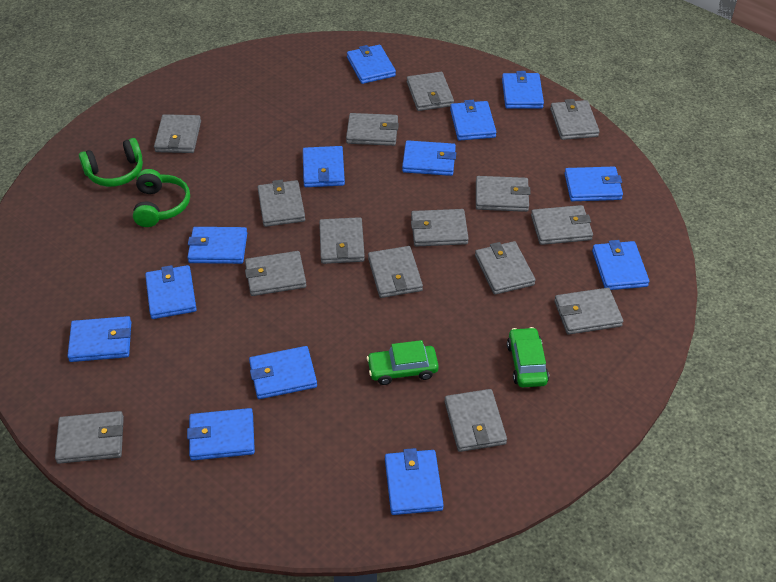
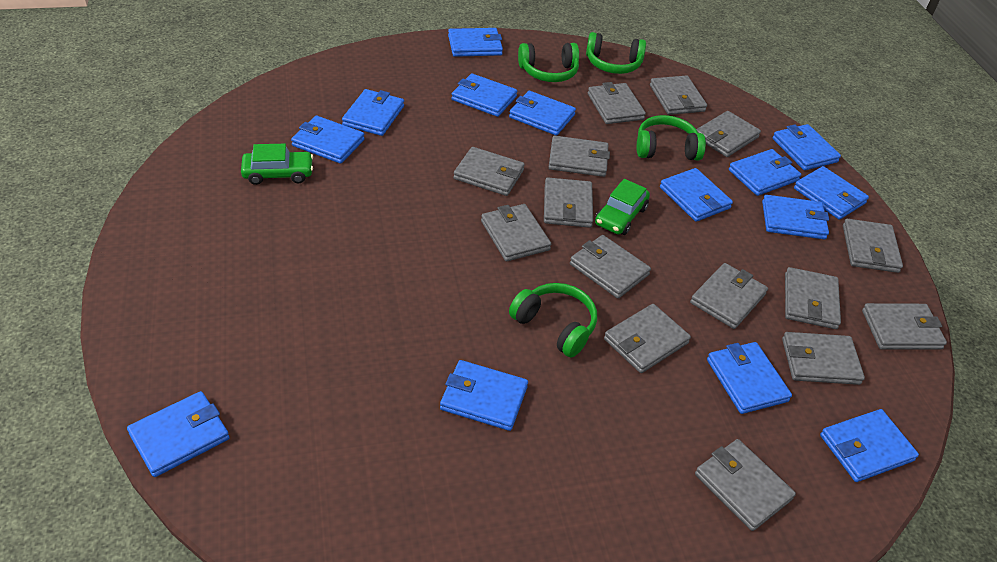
blue wallet: [67,316,131,362] [145,265,197,319] [187,227,247,264] [187,408,255,460] [249,346,317,399] [303,146,345,187] [347,45,396,84] [385,448,444,515] [402,140,456,176] [450,100,496,141] [502,71,544,109] [564,167,623,201] [592,240,649,290] = 13 -> [127,391,230,477] [291,116,365,164] [342,89,404,136] [440,360,528,431] [448,28,503,57] [451,73,517,117] [509,91,576,136] [660,168,733,222] [707,342,792,414] [729,149,801,196] [762,195,829,239] [772,124,841,170] [794,166,869,220] [820,409,919,482] = 14
green headphones: [79,138,143,187] [133,169,190,227] = 2 -> [509,283,597,358] [518,43,579,82] [586,32,646,74] [637,115,706,160] = 4

